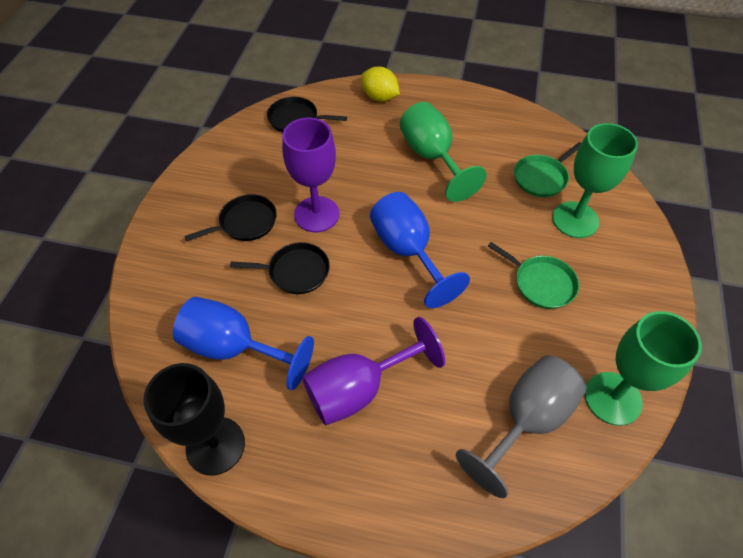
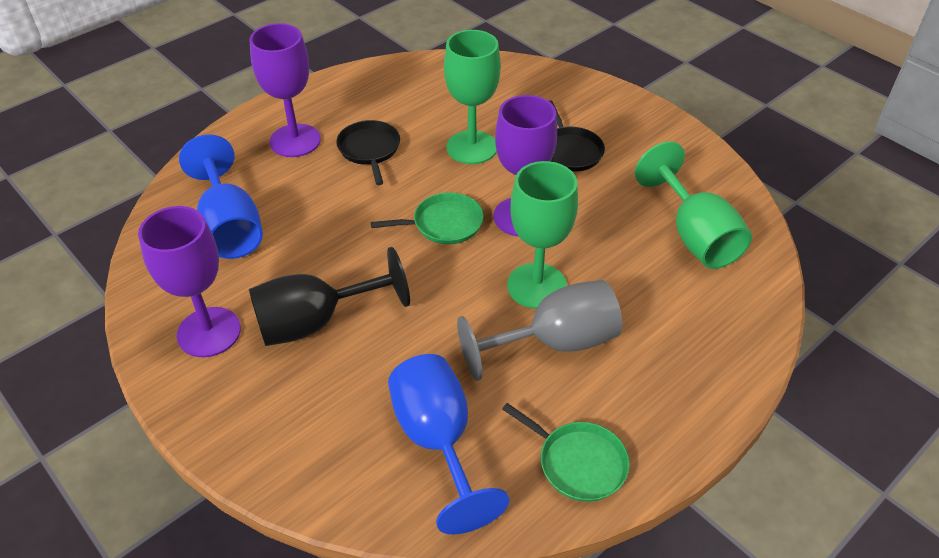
black pan: [184,194,277,241] [230,242,330,294] [267,97,347,132] = 3 -> [336,120,400,185] [549,100,605,172] = 2
purple goblet: [282,118,339,232] [302,317,445,426] = 2 -> [138,206,241,357] [250,23,321,157] [494,95,557,236] = 3
yellow lemon: [361,66,400,102] = 1 -> none = 0

